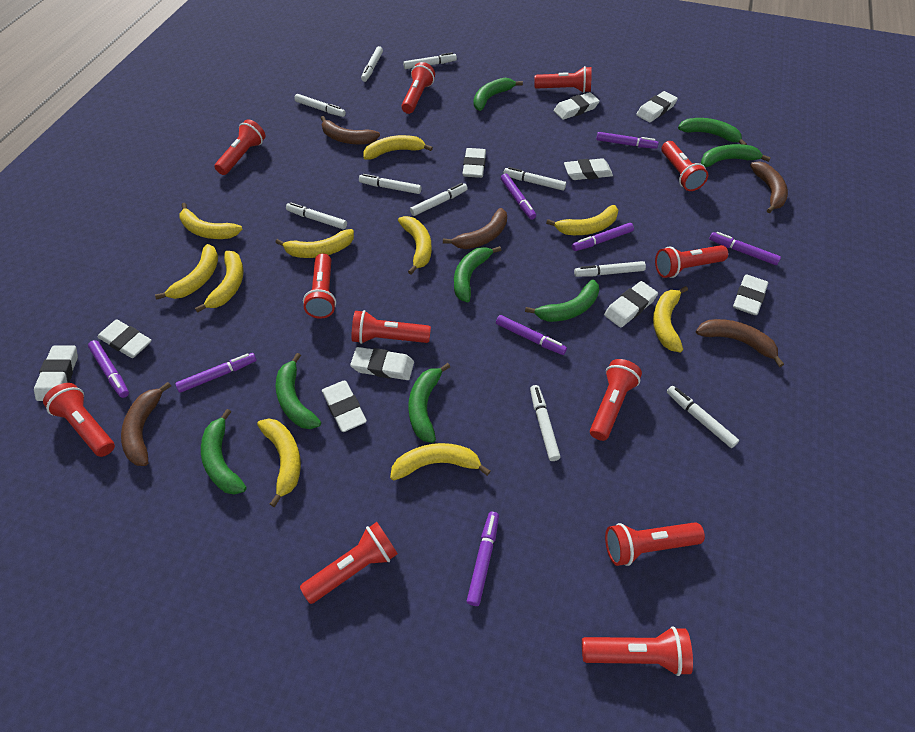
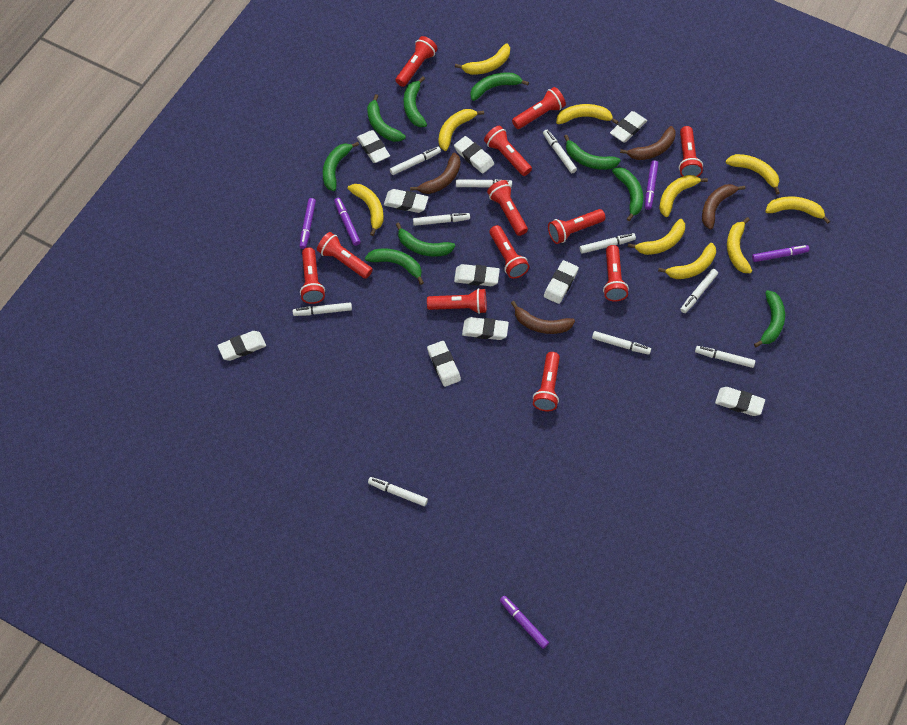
brown banana: [121,382,171,466] [321,116,380,144] [443,208,507,249] [696,319,784,367] [750,161,788,213] = 5 -> [410,153,460,194] [511,301,575,334] [620,126,676,160] [702,184,745,229] = 4
green banana: [201,409,247,495] [276,353,321,429] [408,363,450,443] [454,246,501,302] [473,78,523,111] [525,279,599,322] [678,118,747,145] [701,144,771,167] = 8 -> [323,142,359,191] [365,249,424,285] [367,94,406,142] [396,223,455,257] [404,77,427,127] [470,72,529,101] [564,135,621,170] [612,167,643,221] [754,290,785,347] = 9
purple marker: [88,340,129,398] [175,353,257,393] [467,512,499,606] [496,315,567,355] [501,173,536,220] [572,223,634,251] [596,132,659,149] [709,232,781,265] = 8 -> [300,198,316,249] [334,198,361,246] [500,596,549,649] [645,160,658,210] [752,245,809,262] = 5

